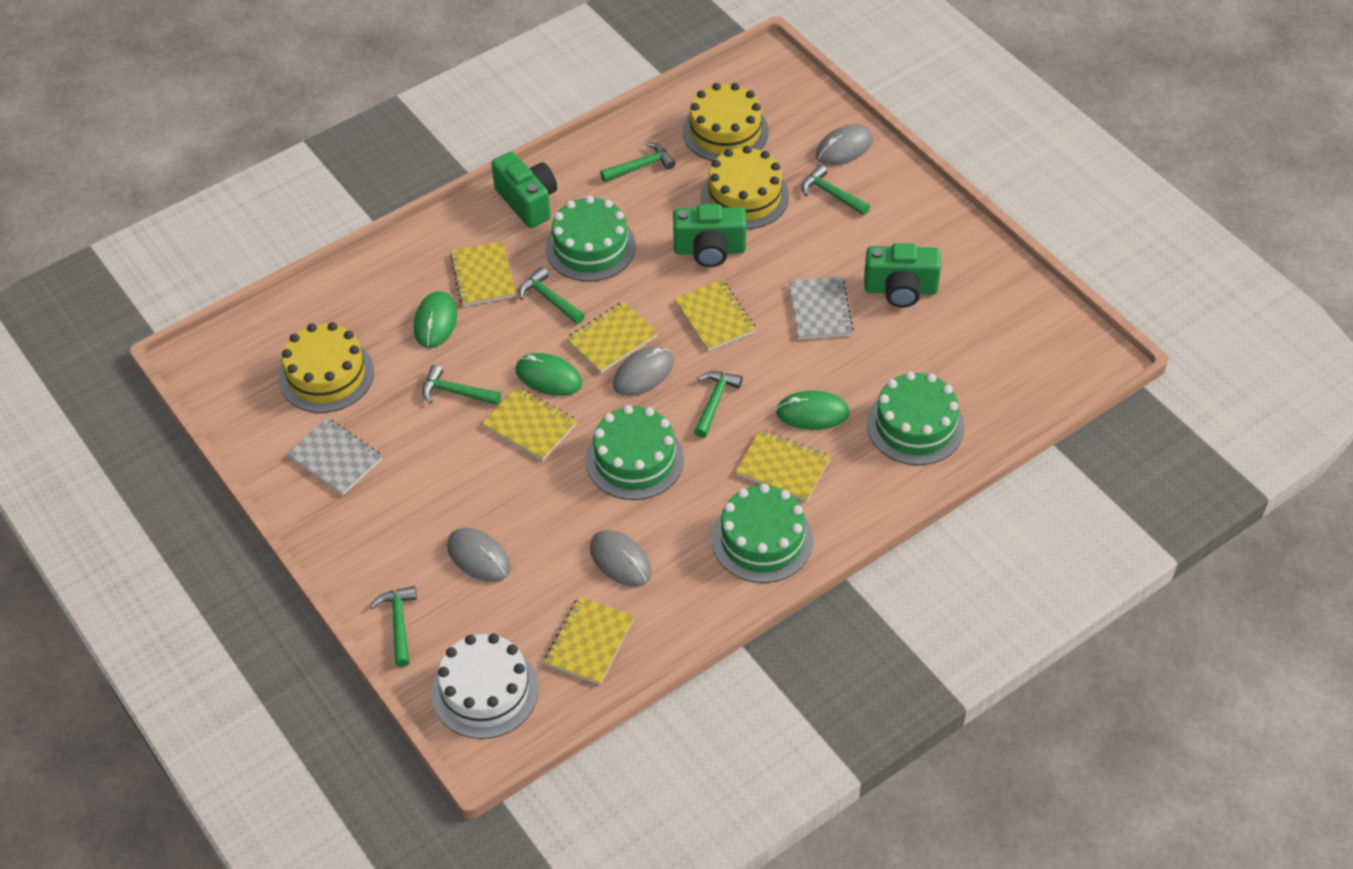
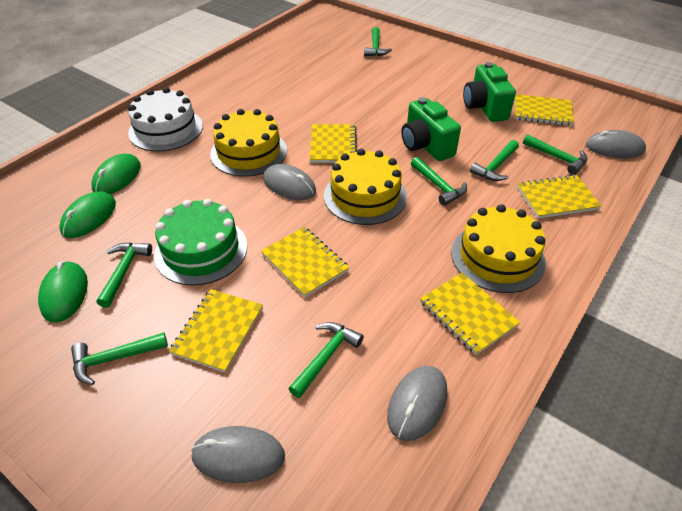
green cake: [545,196,636,281] [586,405,684,500] [712,484,813,583] [867,371,965,465] = 4 -> [154,199,247,286] = 1
green camera: [491,151,557,228] [673,204,746,267] [864,243,941,308] = 3 -> [401,97,461,161] [463,62,516,122] = 2
green hammer: [370,586,417,667] [422,365,501,405] [518,267,585,324] [600,142,676,182] [694,371,743,438] [802,164,870,215] = 6 -> [71,332,168,385] [96,242,152,308] [288,322,364,398] [364,27,392,56] [411,157,467,206] [470,140,519,181] [523,134,587,175] = 7
grey notebook: [287,418,382,495] [789,277,854,340] = 2 -> none = 0

